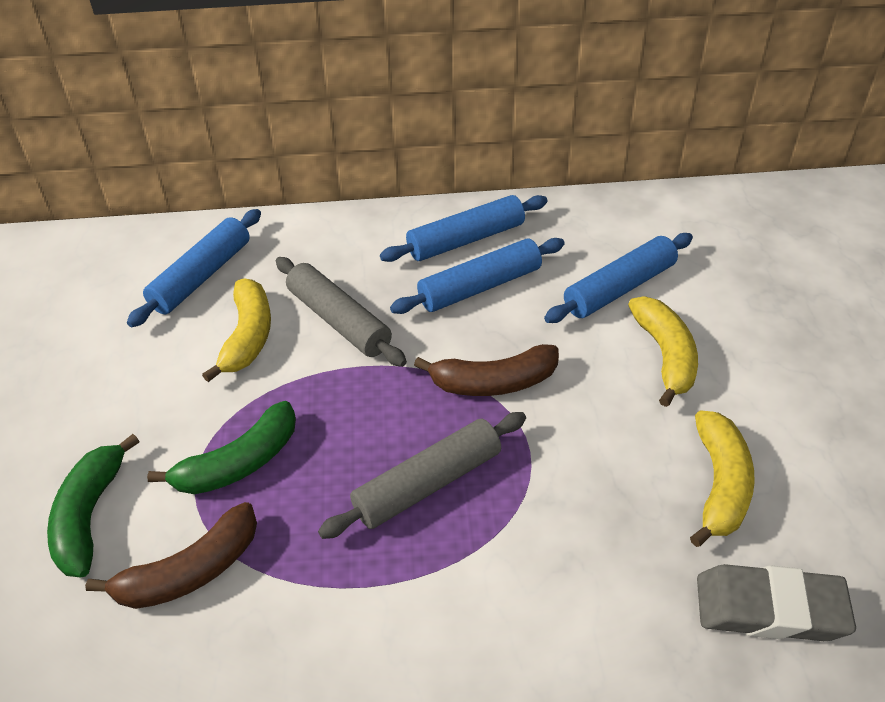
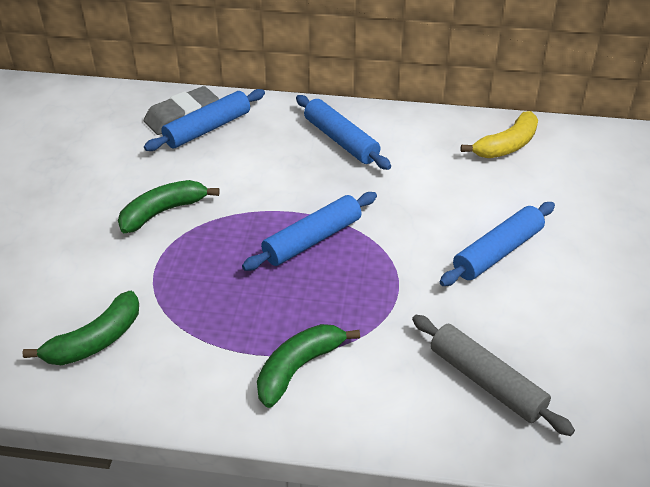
brown banana: [85,502,257,609] [414,344,559,396] = 2 -> none = 0
green banana: [47,434,139,578] [147,401,296,494] = 2 -> [22,291,139,365] [118,180,220,233] [257,324,360,408] = 3
grey rolling pin: [276,257,407,367] [318,412,526,539] = 2 -> [412,315,575,436] = 1
yellow banana: [202,278,271,382] [628,296,698,407] [690,410,755,547] = 3 -> [461,111,538,158] = 1

